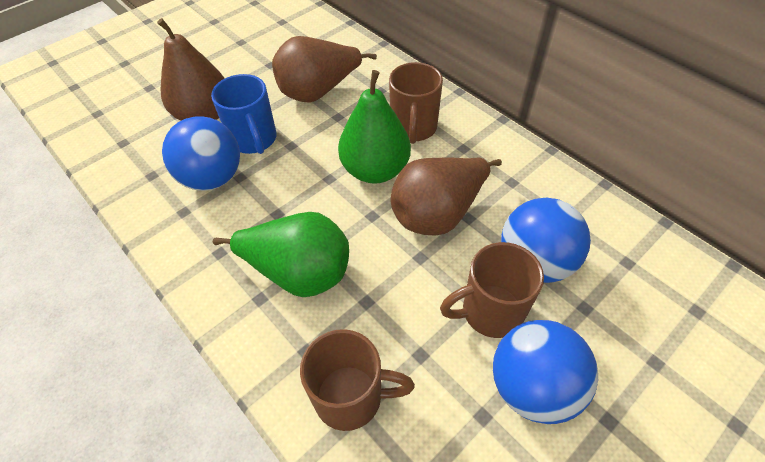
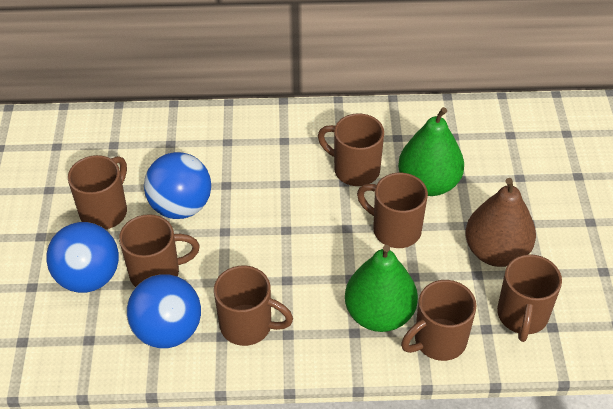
blue mug: [211,74,276,154] = 1 -> none = 0
brown mug: [300,329,415,431] [389,62,443,144] [440,242,544,338] = 3 -> [68,155,127,230] [119,214,200,287] [214,265,293,346] [318,113,384,186] [357,173,428,248] [401,280,476,361] [497,254,562,342] = 7
brown pear: [157,18,225,121] [272,36,377,103] [390,157,502,235] = 3 -> [465,178,536,267] = 1

